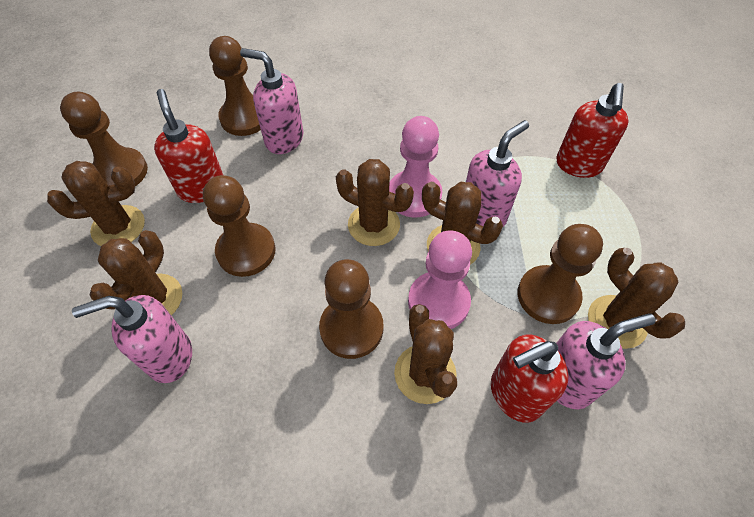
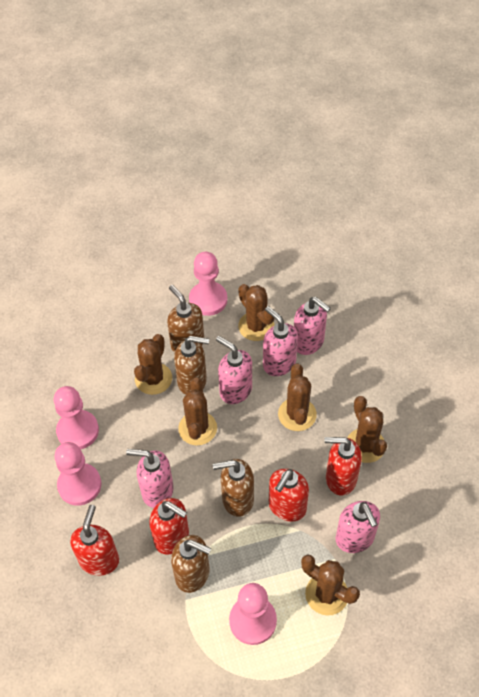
brown pawn: [60,91,148,186] [203,175,275,277] [209,36,261,136] [319,259,383,359] [518,224,603,324] = 5 -> none = 0
brown soap dispenser: none = 0 -> [167,285,204,352] [171,535,211,593] [174,336,209,395] [213,459,254,517] = 4
pink pawn: [389,116,442,217] [408,230,472,329] = 2 -> [54,386,99,449] [55,442,101,506] [189,252,227,316] [229,583,277,645] = 4
pink soap dispenser: [72,295,192,383] [240,48,304,154] [466,120,529,227] [556,313,656,409] = 4 -> [126,449,174,508] [216,336,252,404] [263,306,298,376] [294,297,331,355] [336,501,380,553] = 5
red soap dispenser: [154,89,223,203] [491,335,568,423] [556,83,629,178] = 3 -> [70,505,119,576] [149,498,189,555] [269,469,309,522] [324,437,362,495] = 4

